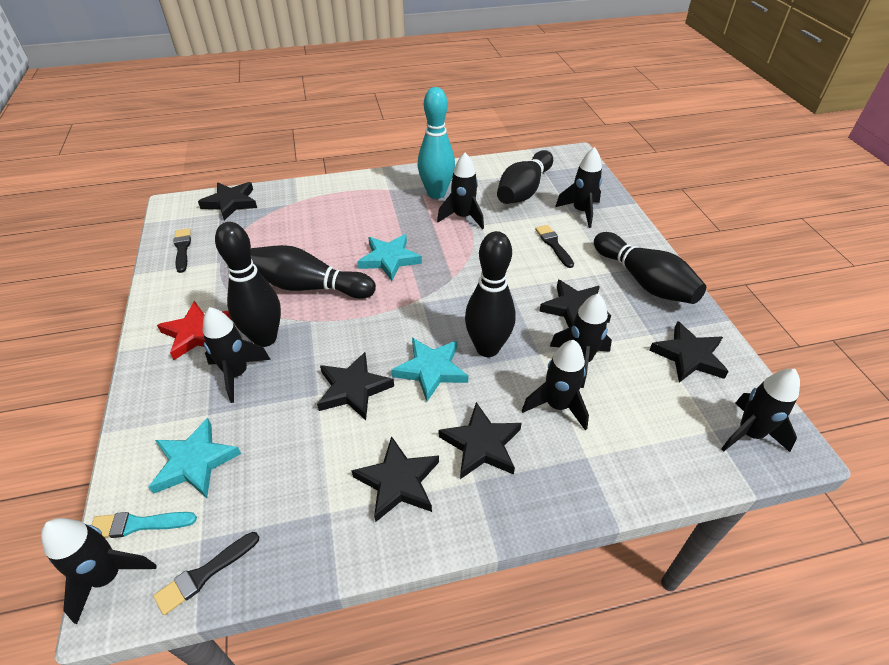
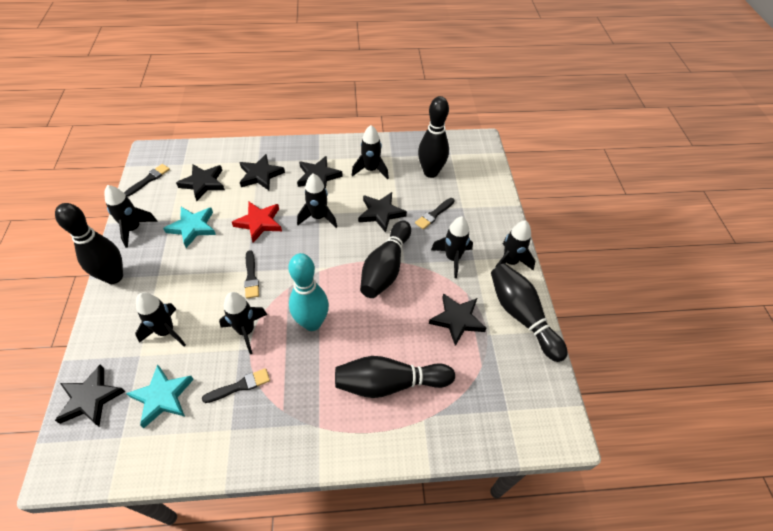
black brush: [153,532,259,615] [173,228,191,273] [535,225,574,268] = 3 -> [124,164,170,196] [202,368,270,403] [244,250,259,299] [415,198,455,229] = 4
turquoise brush: [92,512,197,538] = 1 -> none = 0
turquoise star: [149,418,241,498] [357,234,422,281] [392,338,469,401] = 3 -> [126,364,194,428] [163,207,216,248] = 2

